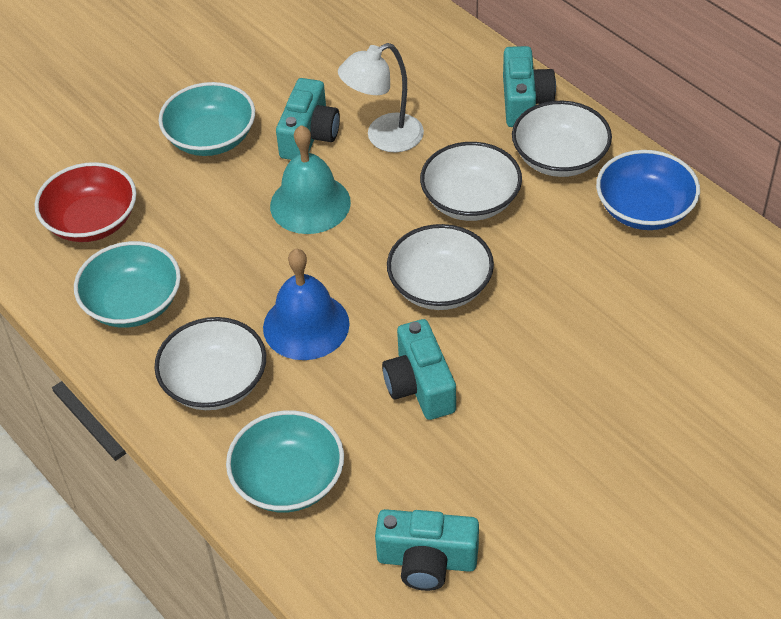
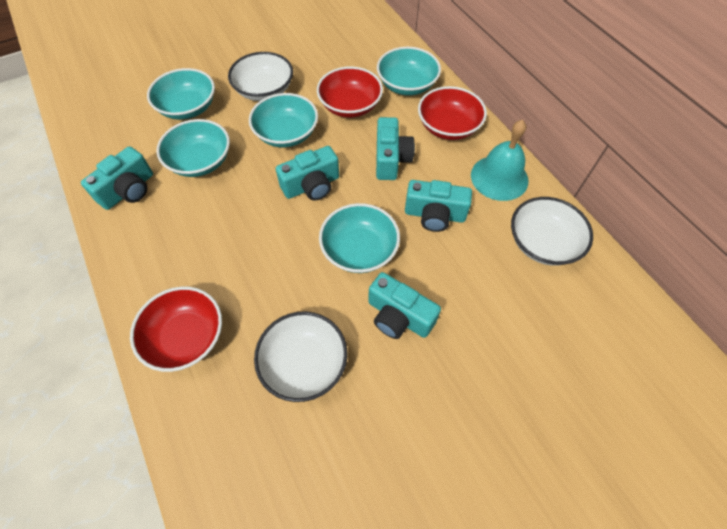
blue bell: [263,249,350,360] = 1 -> none = 0
blue bowl: [596,150,700,230] = 1 -> none = 0
red bowl: [34,162,137,242] = 1 -> [130,287,222,372] [317,66,383,118] [418,86,487,140] = 3
turquoise bowl: [74,241,181,328] [159,82,255,156] [226,410,344,512] = 3 -> [147,68,215,120] [156,119,230,177] [249,93,318,148] [319,203,400,273] [377,47,441,96] = 5
turquoise camera: [276,78,340,160] [375,509,479,591] [382,319,456,420] [503,46,556,127] = 4 -> [81,146,153,210] [276,146,339,200] [368,272,441,339] [376,117,415,180] [405,180,472,232] = 5
white bowl: [154,317,266,410] [387,224,494,310] [420,142,522,221] [512,101,612,177] = 4 -> [228,52,293,101] [254,311,347,402] [511,197,593,266] = 3
white lamp: [338,43,424,153] = 1 -> none = 0

